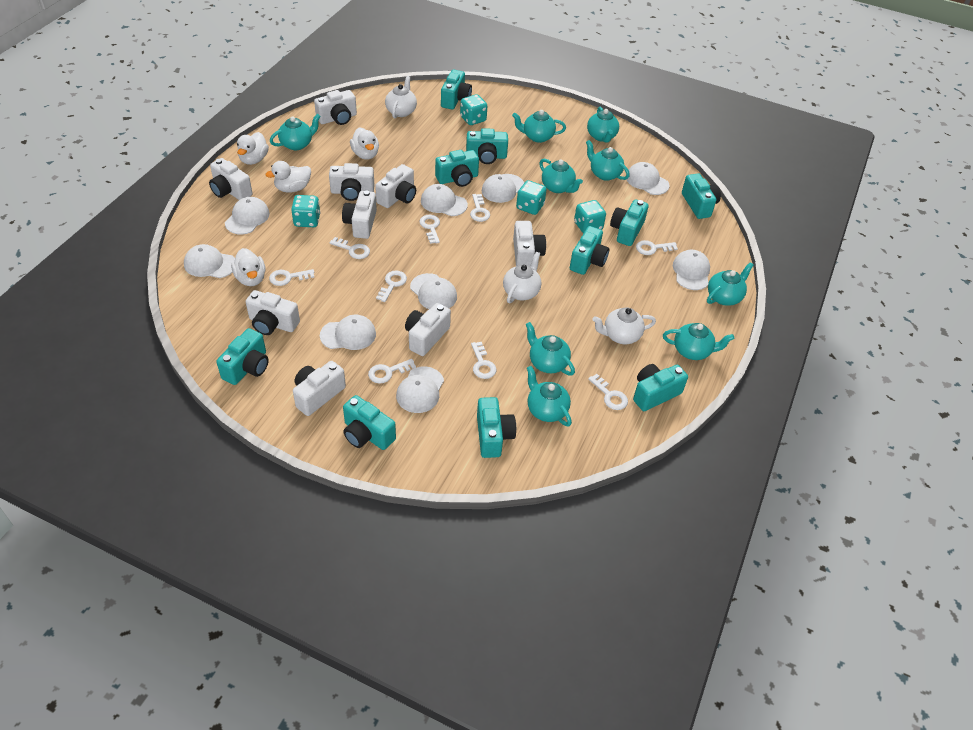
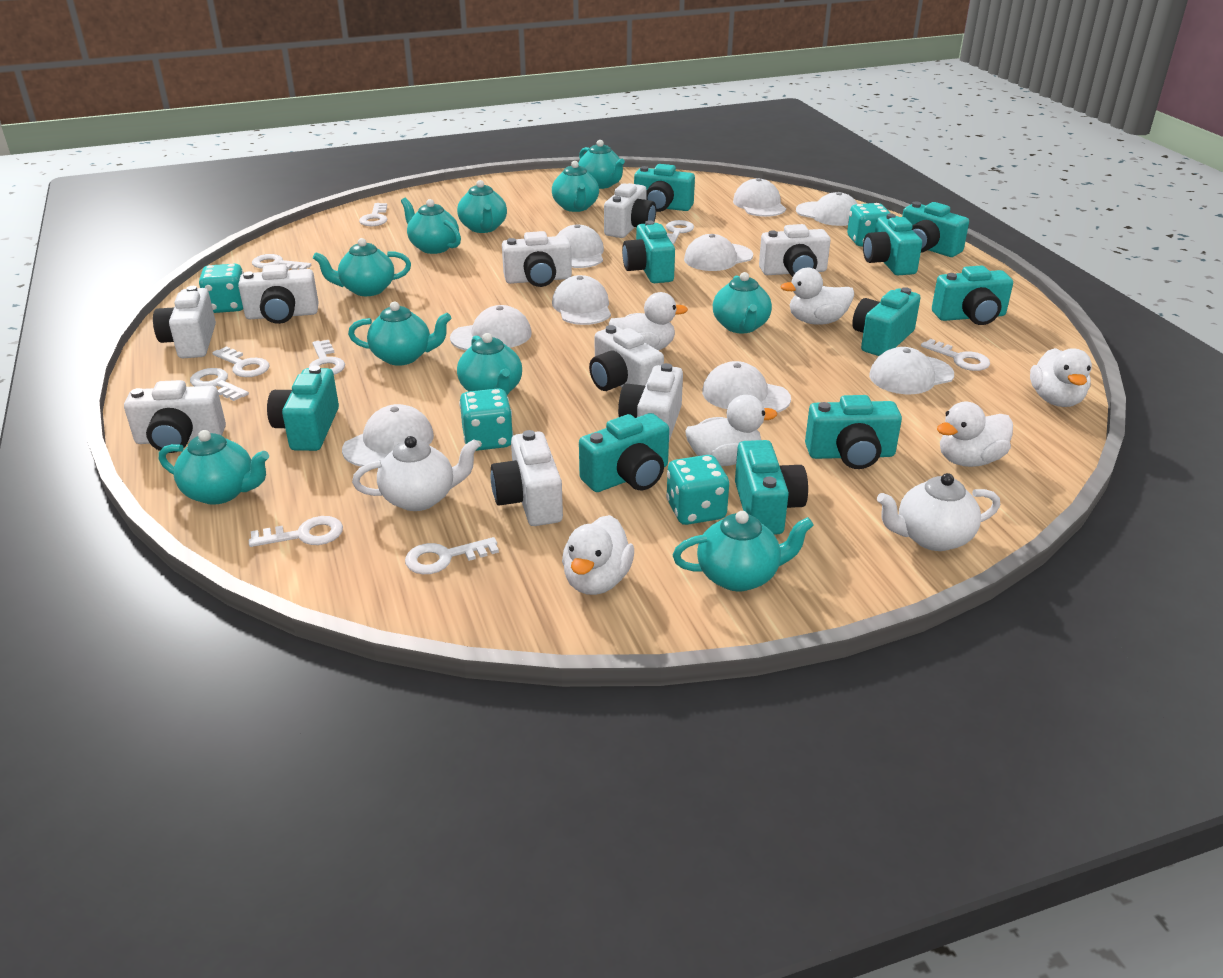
turquoise teapot: [270,114,321,150] [512,110,566,143] [526,322,575,375] [527,366,572,427] [539,159,583,193] [586,140,630,181] [587,107,619,143] [663,323,734,360] [707,262,754,306] = 9 -> [159,430,269,505] [313,238,411,296] [348,302,451,366] [401,198,461,254] [457,180,507,233] [457,333,522,395] [552,161,599,212] [578,140,625,189] [673,511,814,591] [713,272,772,333] = 10
white duck: [231,248,265,286] [237,132,269,165] [265,161,311,193] [350,127,379,160] = 4 -> [562,515,634,595] [608,292,688,350] [685,395,777,466] [781,268,854,325] [937,402,1013,467] [1030,348,1092,407] = 6
white teapot: [385,76,417,118] [503,252,541,303] [592,308,656,344] = 3 -> [352,436,480,511] [877,473,1000,551] = 2

